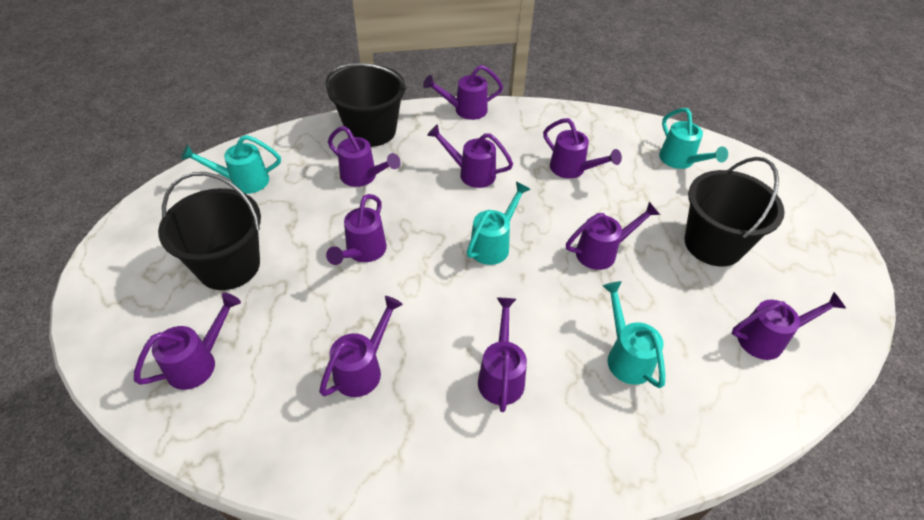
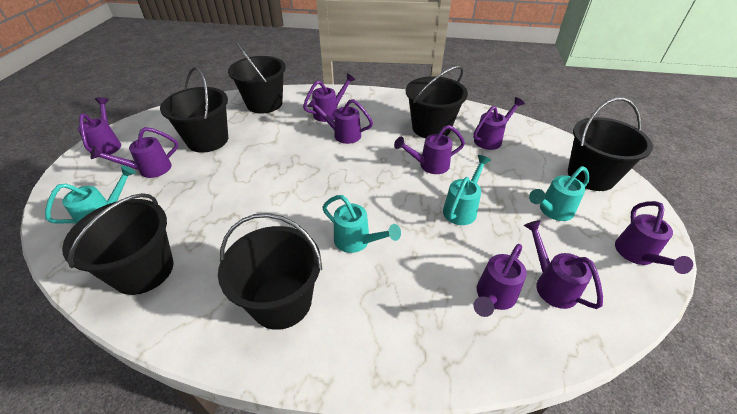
black bucket: [158,172,261,290] [325,63,407,147] [685,157,785,267] = 3 -> [62,193,173,295] [160,67,228,153] [218,213,322,330] [228,41,286,113] [406,66,468,138] [568,98,653,191] = 6
purple watering can: [134,293,241,390] [319,296,403,397] [326,194,387,265] [328,126,401,187] [423,65,503,120] [427,124,513,188] [478,298,527,412] [543,118,622,179] [566,202,660,270] [732,292,846,360] = 10 -> [78,97,121,155] [91,127,179,178] [303,73,355,122] [307,98,373,144] [394,125,465,174] [473,97,525,150] [474,244,527,317] [524,220,603,309] [615,201,693,274] = 9

